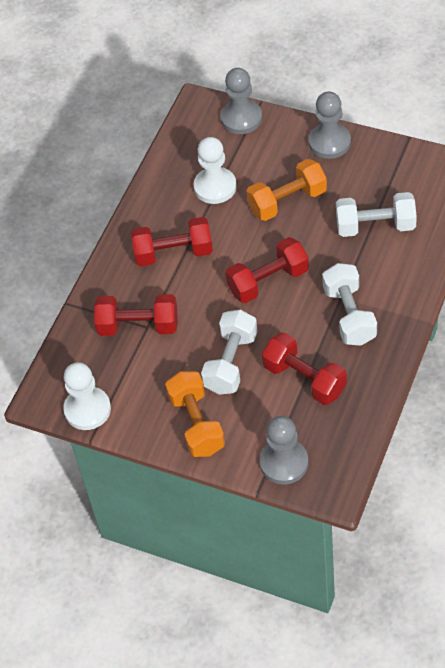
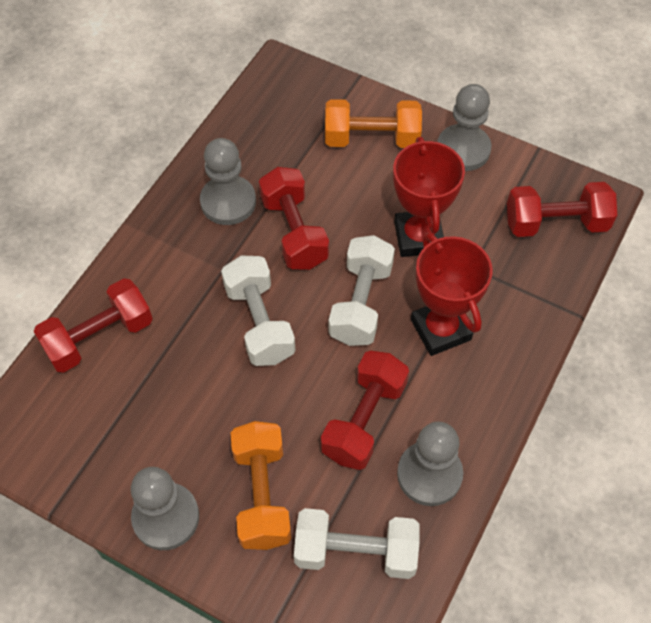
grey pawn: [221,68,262,134] [260,416,308,484] [309,92,351,159] = 3 -> [131,467,199,550] [200,138,256,225] [397,421,463,506] [437,84,491,171] = 4
red trophy: none = 0 -> [393,137,465,257] [411,233,493,356] = 2
white pawn: [63,362,111,430] [194,137,237,204] = 2 -> none = 0

